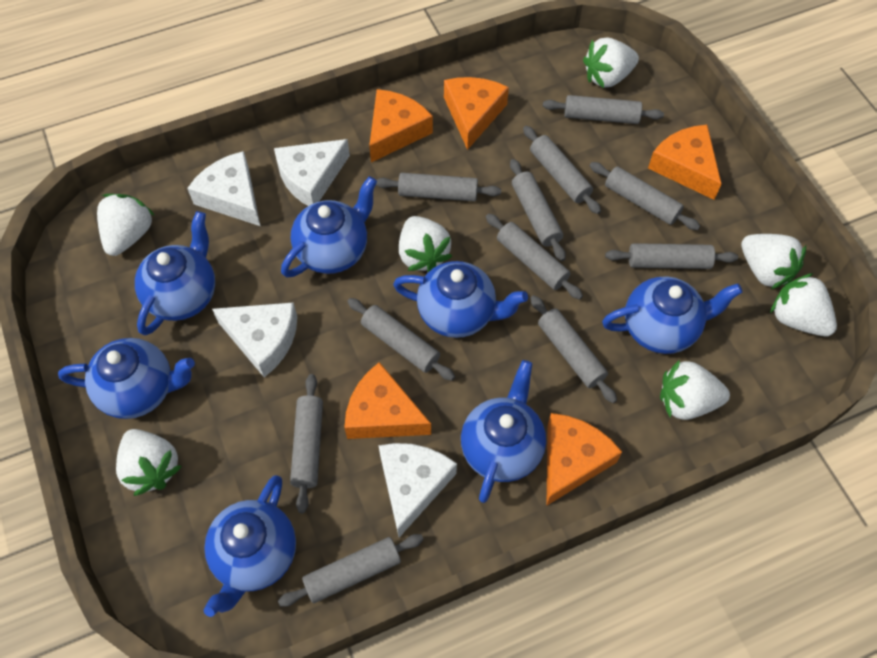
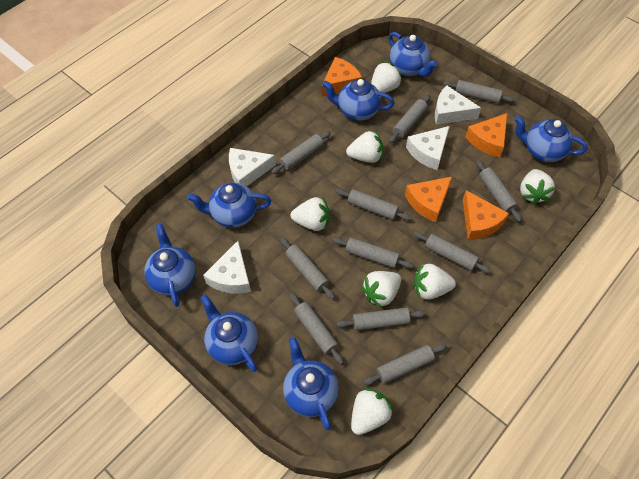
orange cheese: [344,362,431,439] [369,89,433,162] [444,77,509,150] [546,413,622,506] [648,125,722,200] = 5 -> [321,57,362,97] [405,177,452,223] [463,190,509,240] [465,113,507,157] = 4

